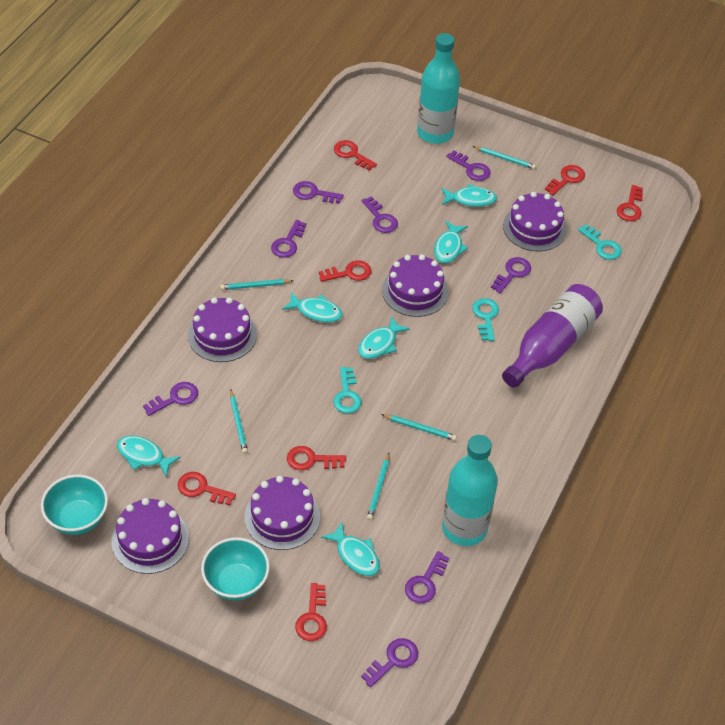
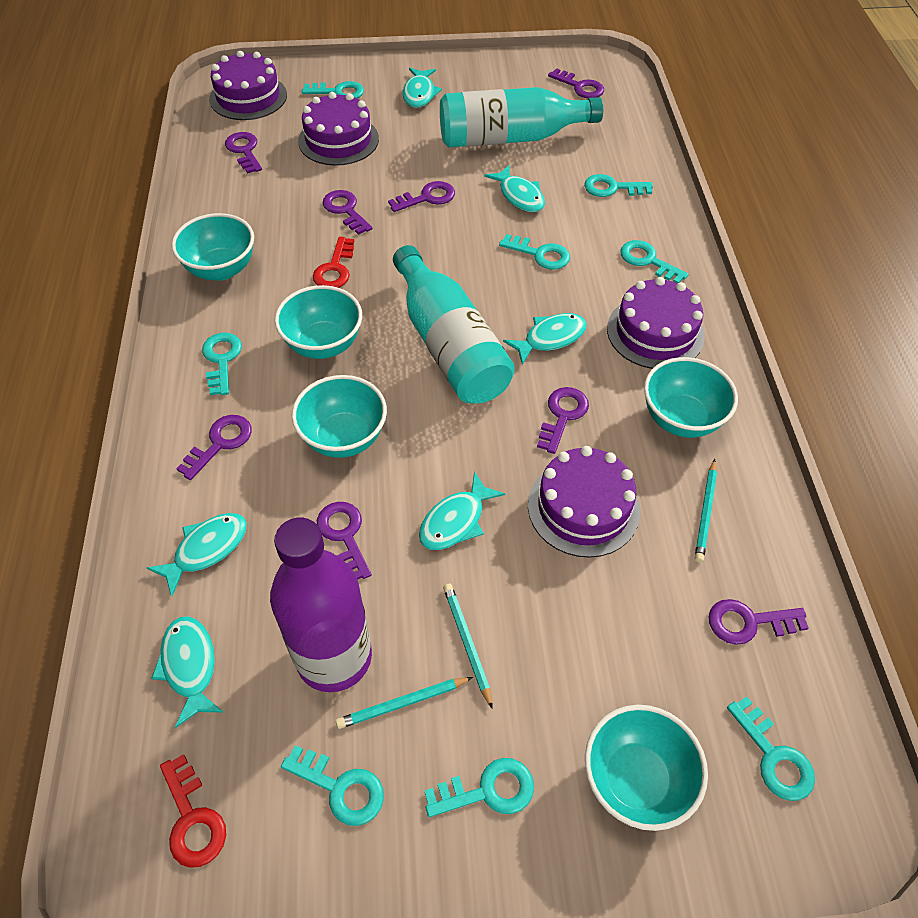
purple cake: [112,498,189,574] [188,297,257,362] [244,476,320,550] [382,254,448,317] [503,192,567,251] = 5 -> [209,51,287,120] [298,92,379,166] [528,446,640,558] [607,277,705,369] = 4
red key: [177,472,236,505] [287,446,346,470] [295,583,327,641] [319,260,371,282] [334,140,377,170] [545,165,585,195] [617,185,643,221] = 7 -> [160,754,226,868] [313,237,354,288] = 2
turquoise bowl: [41,475,108,535] [201,537,270,601] = 2 -> [172,213,254,281] [275,285,362,359] [292,375,387,458] [585,705,708,831] [644,357,738,438] = 5
turquoise key: [333,367,362,414] [472,298,499,341] [578,224,622,260] = 3 -> [202,333,242,395] [281,745,384,826] [302,81,364,98] [424,758,534,817] [499,234,570,270] [584,174,653,197] [621,240,689,283] [727,696,815,801] = 8
turquoise pencil: [220,279,293,290] [230,390,248,454] [367,453,389,520] [381,414,457,441] [473,146,536,169] = 5 -> [336,677,473,729] [443,584,493,709] [695,459,717,563] = 3

